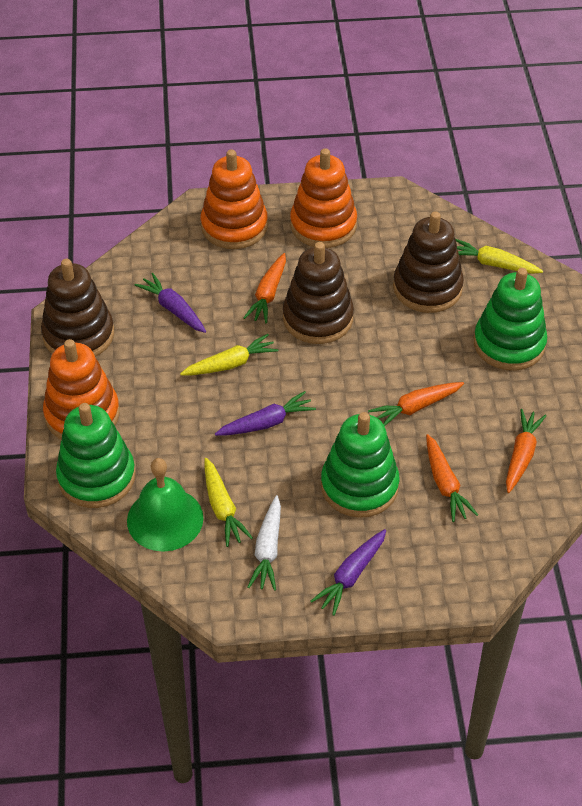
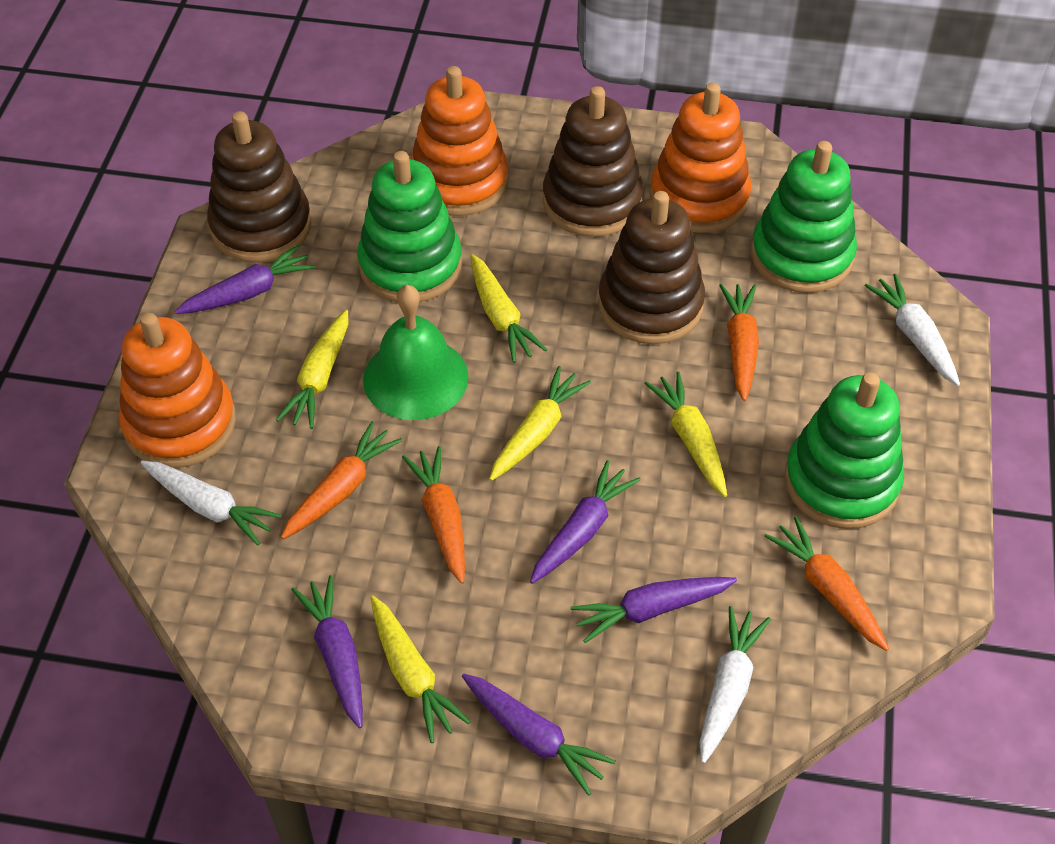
purple carrot: [134,273,206,333] [215,391,316,436] [310,529,386,616] = 3 -> [174,245,315,314] [291,575,363,728] [462,674,616,796] [530,460,641,584] [570,577,737,643] = 5
white carrot: [248,495,281,591] = 1 -> [140,461,282,546] [699,606,771,763] [865,274,960,386] = 3
yellow carrot: [180,334,278,375] [204,458,253,547] [456,239,543,274] = 3 -> [276,310,349,429] [371,596,471,743] [471,254,547,363] [489,366,591,481] [644,371,727,497] = 5

